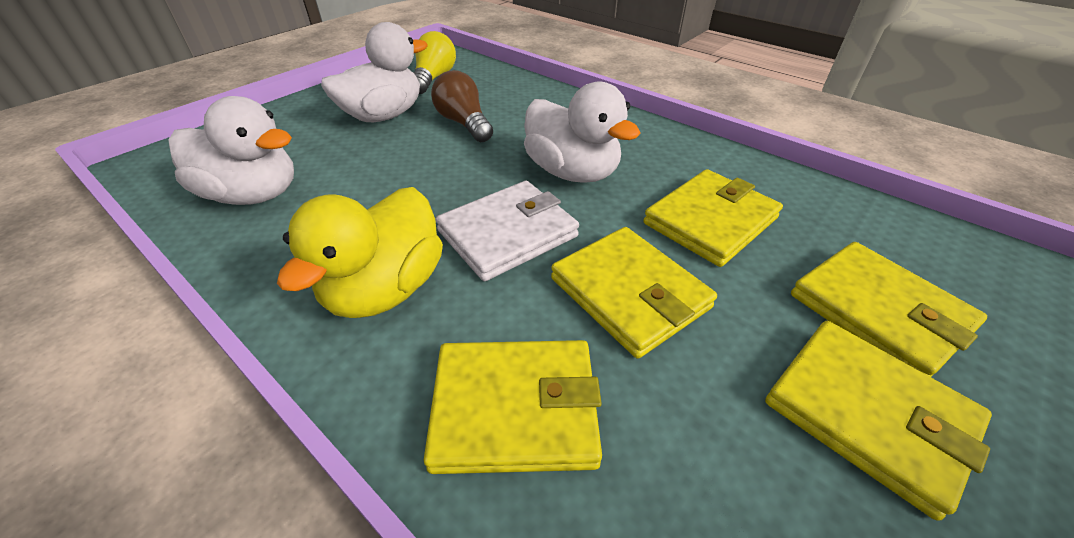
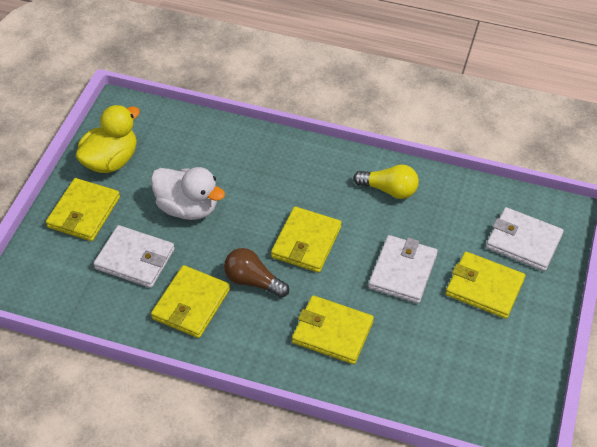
white duck: [168,96,294,205] [321,22,428,122] [524,81,641,183] = 3 -> [151,167,225,220] = 1
white wallet: [436,181,579,281] = 1 -> [93,225,175,288] [368,235,438,303] [486,207,564,271] = 3

